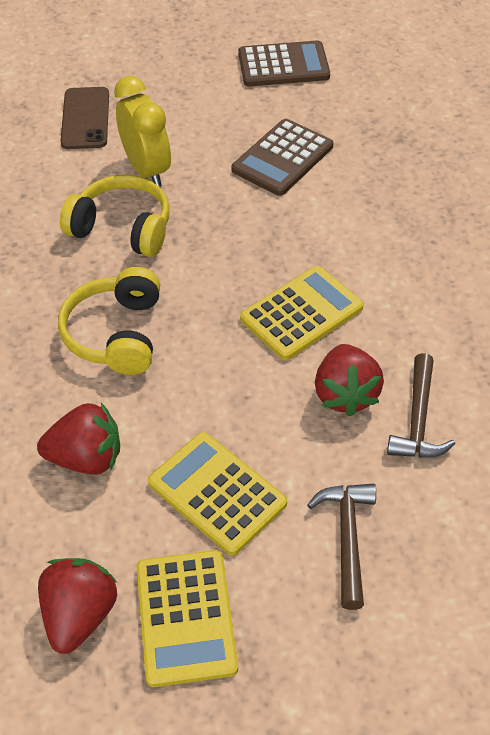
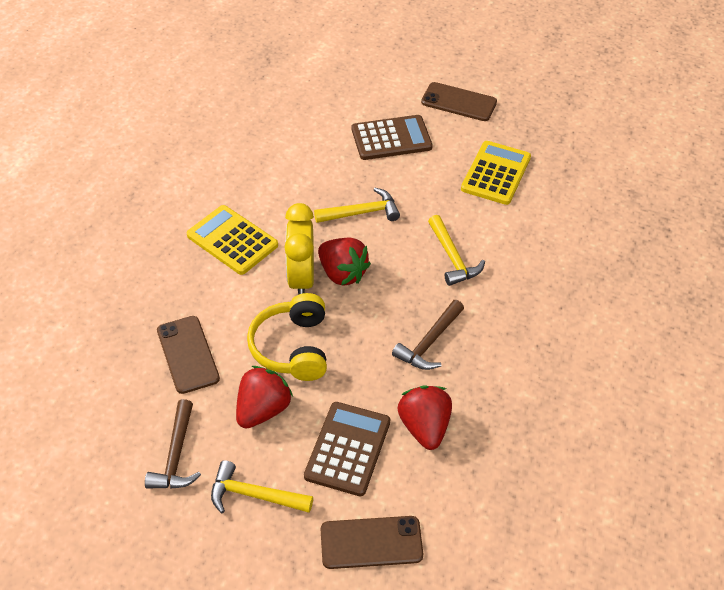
brown phone: [60,87,109,149] = 1 -> [157,316,220,394] [321,516,423,569] [421,82,497,121] = 3
yellow calculator: [137,550,238,687] [148,432,287,556] [240,266,364,360] = 3 -> [187,205,278,275] [461,141,531,205] = 2
yellow hammer: none = 0 -> [211,460,313,513] [314,188,400,223] [428,215,485,286] = 3
yellow headphones: [58,267,160,375] [60,175,169,257] = 2 -> [247,293,327,381] = 1

